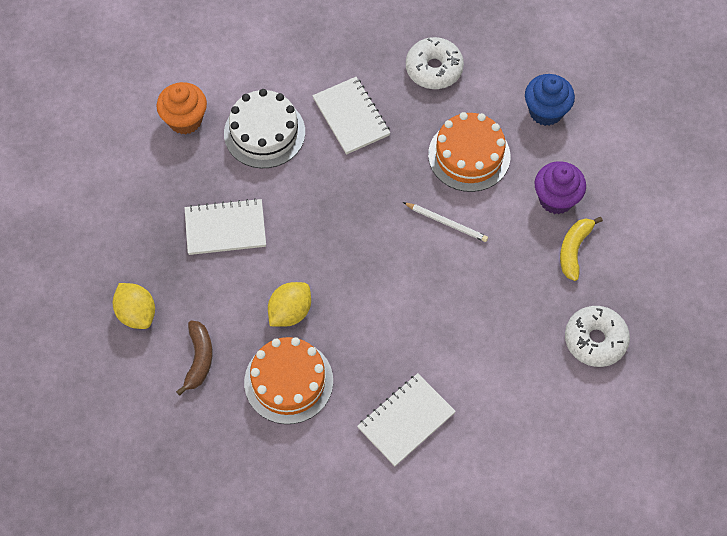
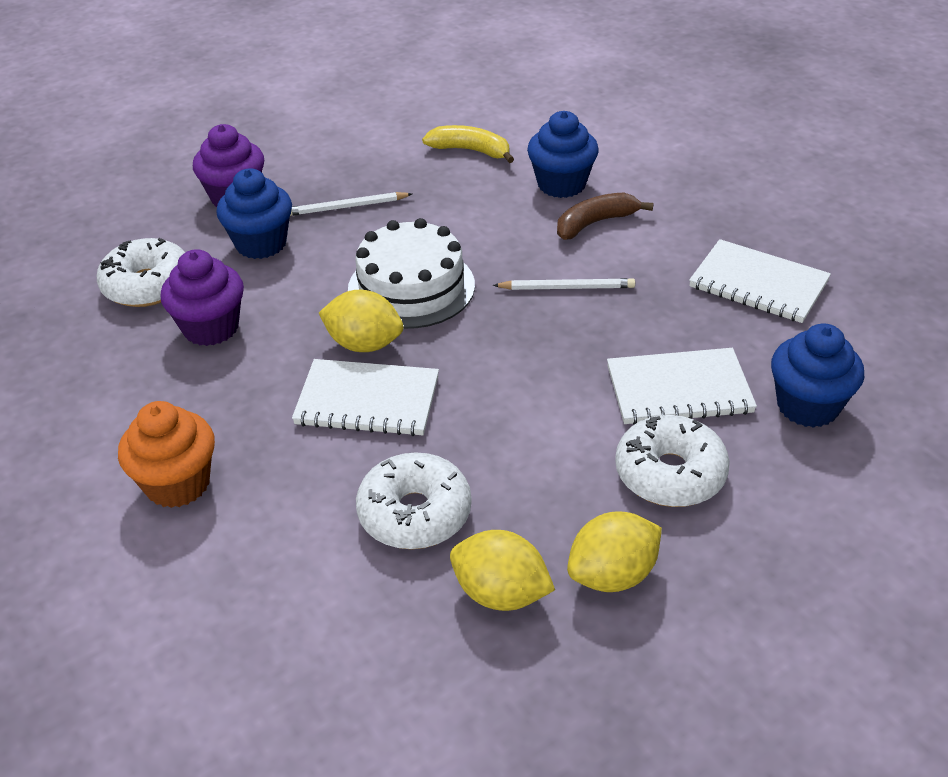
blue cupcake: [525,74,575,126] = 1 -> [216,168,292,259] [527,111,599,198] [771,323,864,428] = 3
orange cake: [244,337,333,424] [428,112,510,192] = 2 -> none = 0
purple cupcake: [534,161,586,214] = 1 -> [161,249,244,346] [193,124,264,207] = 2
white donut: [406,37,464,89] [565,306,630,367] = 2 -> [97,238,185,307] [356,452,472,549] [615,415,730,507] = 3
white pencil: [403,202,488,242] = 1 -> [290,192,412,216] [493,278,635,290] = 2
yellow lemon: [113,283,155,329] [268,282,311,327] = 2 -> [319,290,403,352] [450,530,555,611] [567,511,662,592] = 3

